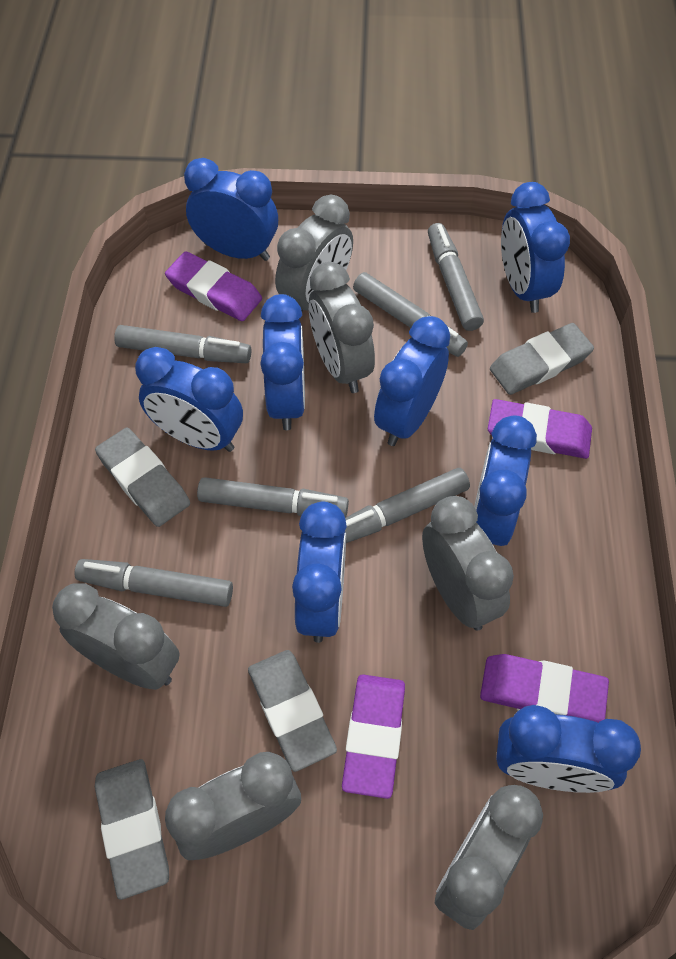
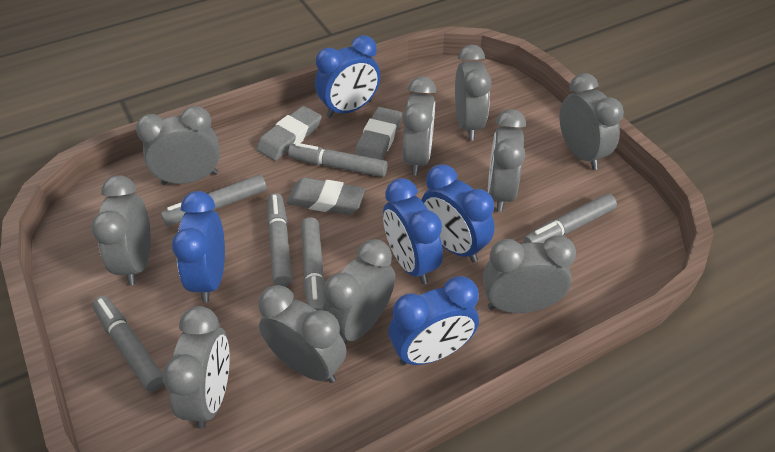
blue clock: [135,347,243,452] [184,158,278,261] [260,294,305,430] [292,502,347,643] [374,316,450,446] [474,415,537,546] [496,705,641,793] [501,182,570,313] = 8 -> [172,191,225,303] [315,35,380,118] [383,178,443,284] [389,276,479,366] [421,164,494,263] = 5
grey clock: [52,583,180,690] [165,752,301,860] [275,195,353,311] [309,262,375,393] [422,496,514,631] [435,785,543,930] = 6 -> [91,175,151,285] [136,106,220,185] [162,306,230,429] [258,285,347,383] [323,239,395,345] [402,76,436,176] [455,44,491,140] [483,235,576,313] [488,109,526,212] [560,73,624,170] = 10
grey eraser: [95,427,190,527] [95,759,169,900] [248,650,337,772] [490,323,594,395] = 4 -> [257,106,322,161] [287,177,365,215] [354,107,402,160] = 3
purple eraser: [165,251,262,321] [342,674,405,799] [480,654,609,723] [488,399,592,459] = 4 -> none = 0

